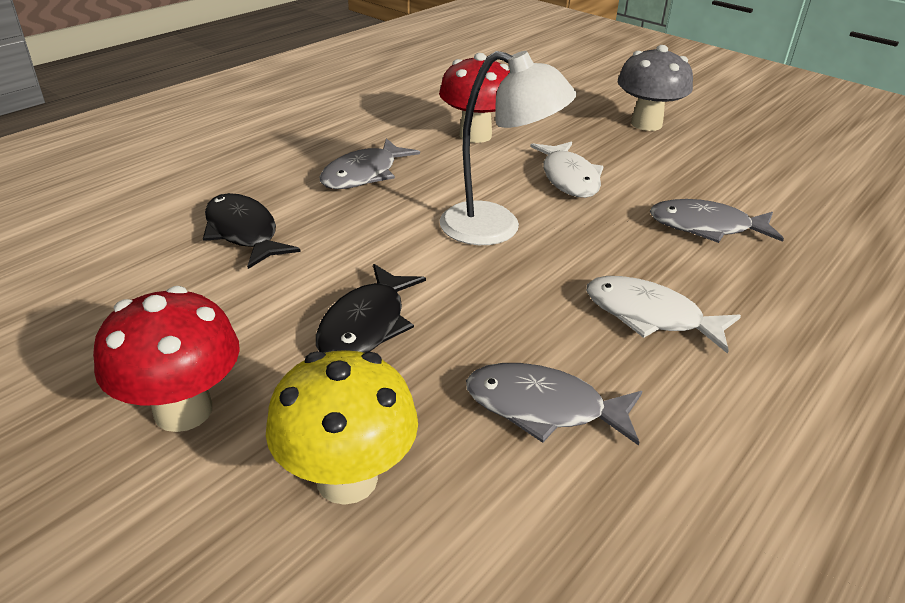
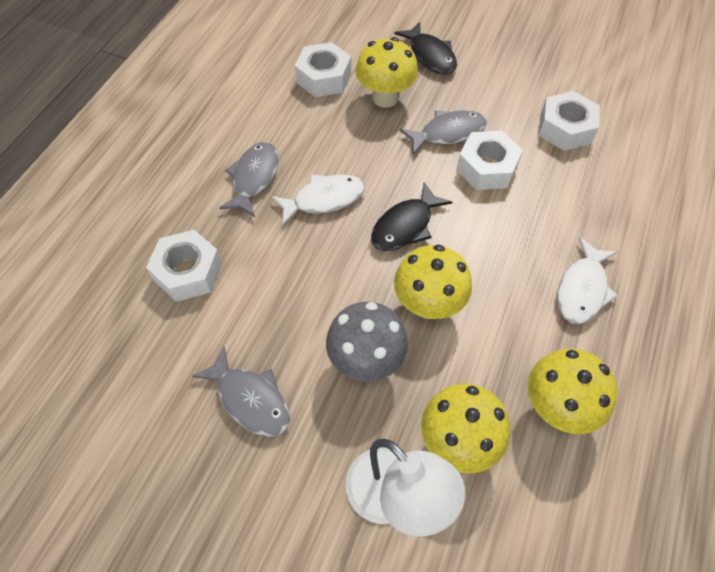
red mushroom: [93,286,240,432] [439,53,510,143] = 2 -> none = 0
white nut: none = 0 -> [146,230,222,302] [294,42,351,97] [456,131,523,190] [539,91,600,151] = 4
yellow mushroom: [266,350,418,505] = 1 -> [356,37,418,108] [394,244,472,319] [421,384,510,473] [528,349,618,434] = 4

